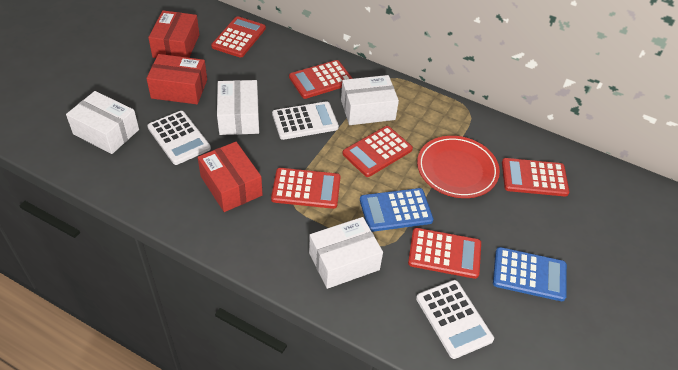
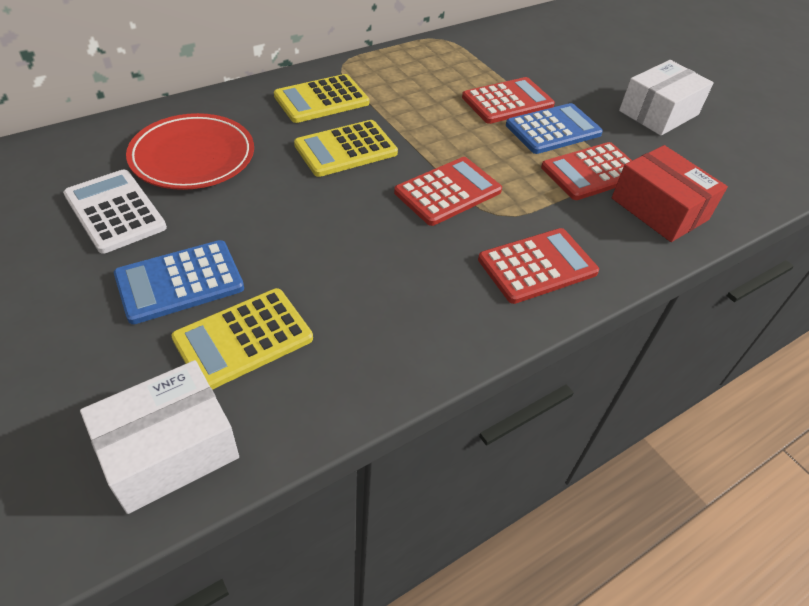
red box: [146,54,207,104] [148,10,199,58] [198,142,263,212] = 3 -> [612,145,728,242] = 1
red calculator: [211,16,266,58] [271,168,341,209] [289,60,353,99] [342,126,413,177] [408,228,481,279] [502,158,570,197] = 6 -> [394,157,502,226] [462,77,555,124] [478,228,599,304] [541,142,632,200] = 4
white box: [66,91,139,154] [217,80,259,135] [309,217,383,289] [341,75,399,125] = 4 -> [80,360,239,514] [619,60,714,136] = 2
white calculator: [147,111,211,165] [272,101,339,140] [416,280,494,359] = 3 -> [63,169,167,254] = 1
yellow calculator: none = 0 -> [171,288,313,390] [274,74,369,123] [294,120,398,177] = 3

